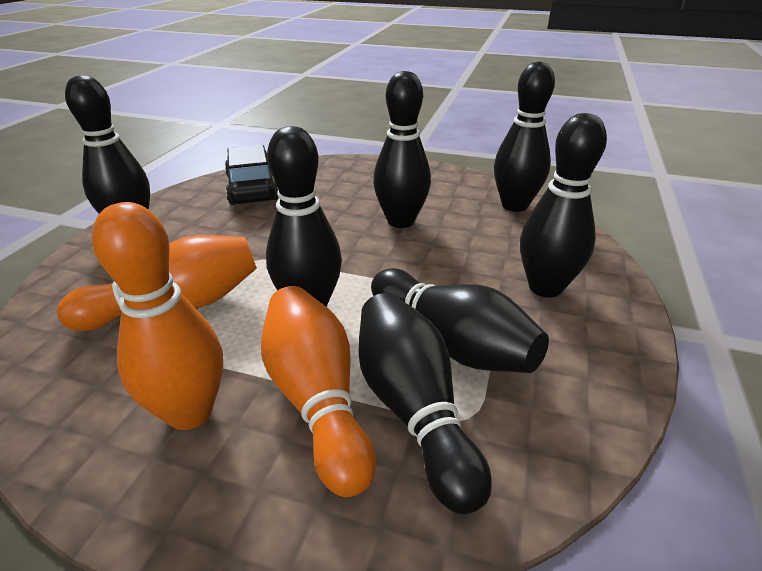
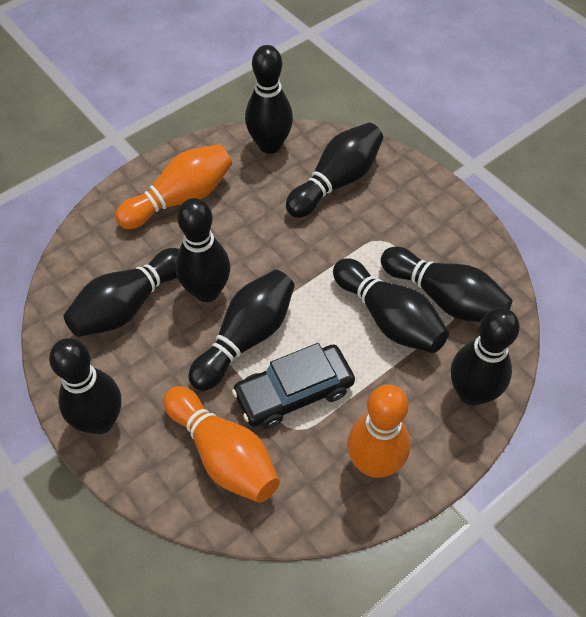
black bowling pin: [65,75,150,213] [266,126,342,307] [358,293,491,515] [371,268,549,373] [373,71,431,228] [494,61,555,212] [520,113,607,298] = 7 -> [49,338,121,434] [63,248,179,337] [175,198,230,302] [188,270,295,391] [245,45,293,154] [286,123,383,218] [333,258,449,353] [381,247,512,322] [451,308,520,406] = 9

